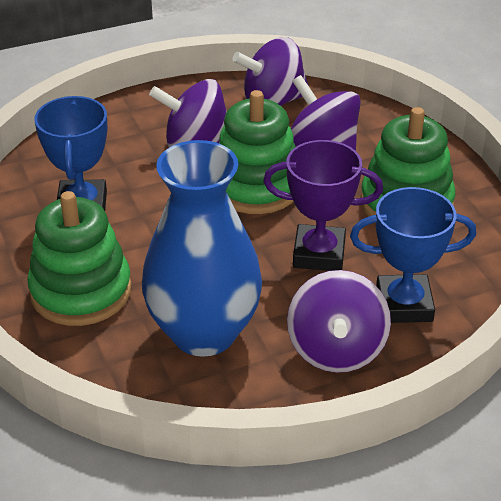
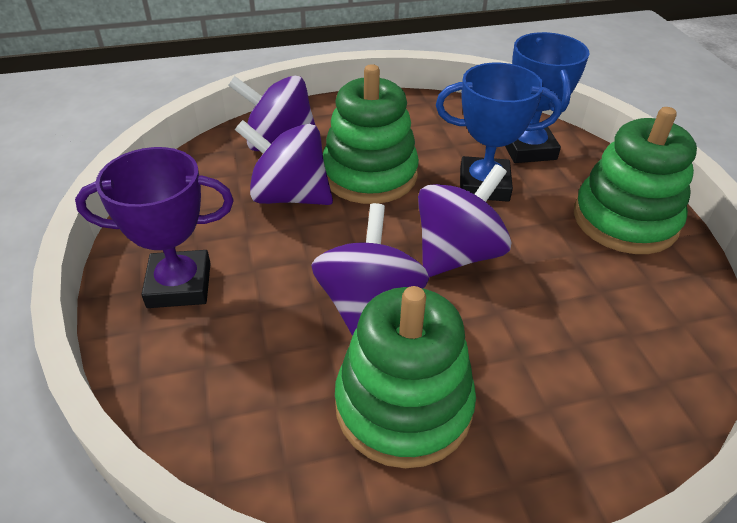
blue vase: [142,140,262,357] = 1 -> none = 0

